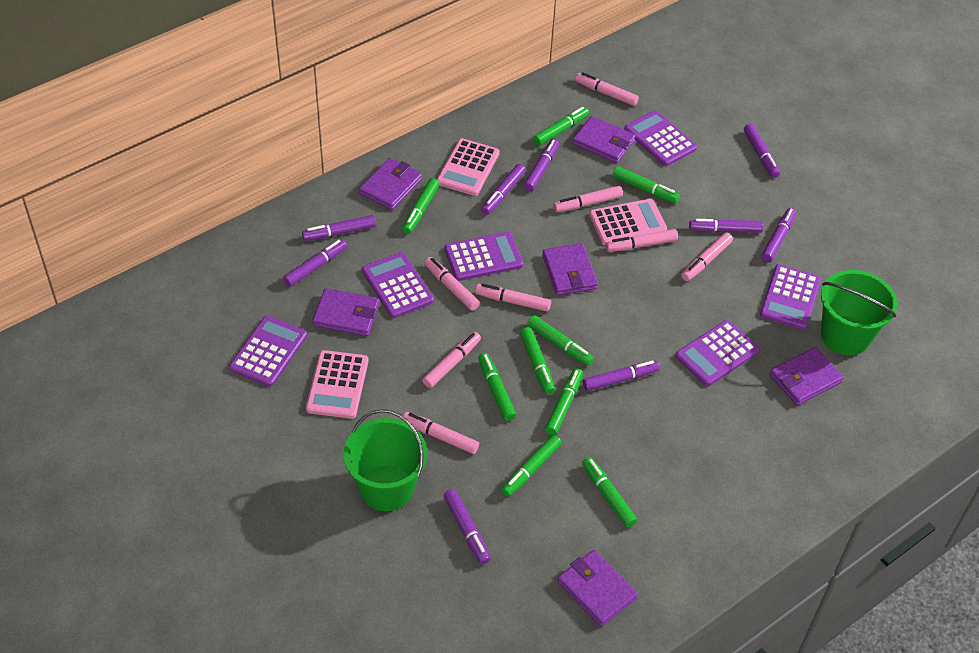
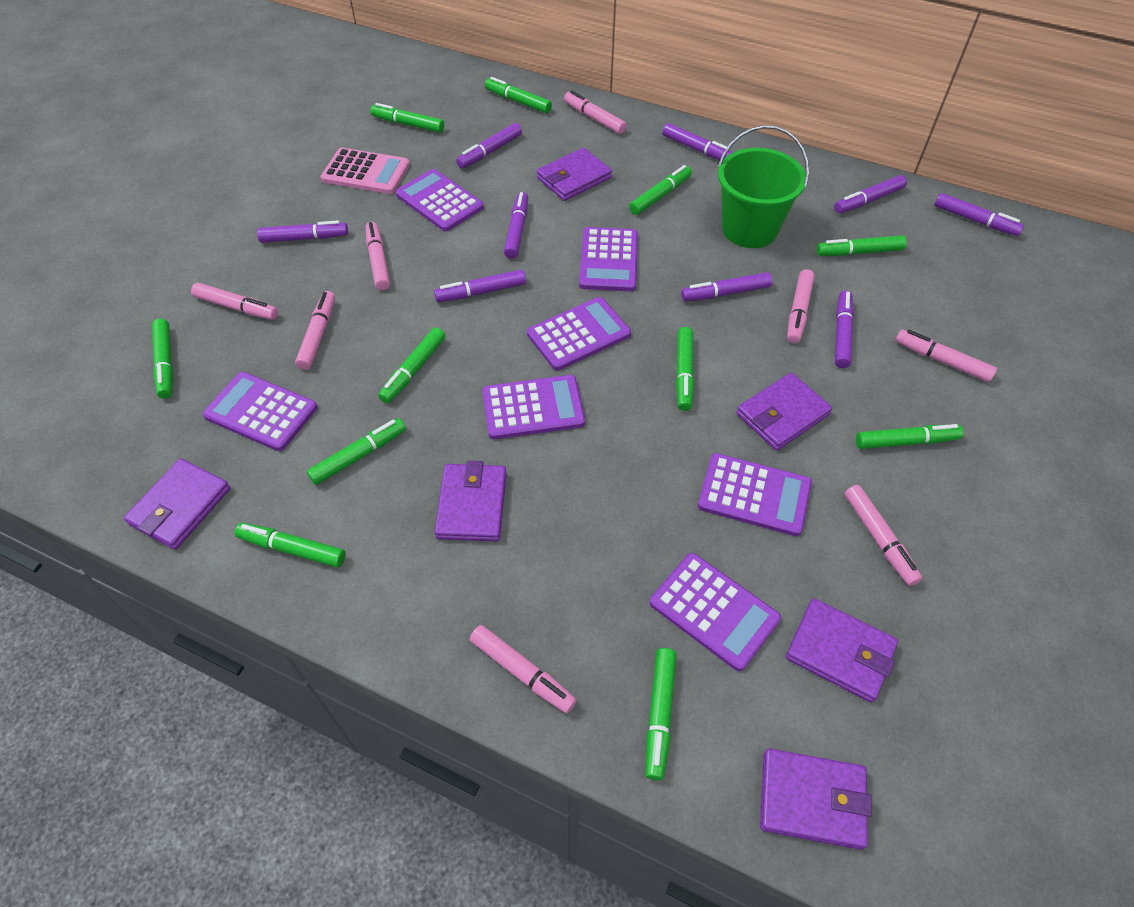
green bucket: [343,409,427,511] [821,270,898,355] = 2 -> [718,125,809,248] = 1
green marker: [402,178,440,234] [478,353,516,421] [501,435,562,497] [520,327,555,394] [527,315,594,366] [533,107,589,146] [545,368,583,435] [582,457,637,527] [613,166,680,203] = 9 -> [152,318,173,399] [235,523,346,567] [307,418,406,485] [370,103,444,133] [378,327,445,403] [485,77,552,113] [629,165,692,215] [645,648,676,781] [676,327,694,411] [816,235,907,256] [856,424,963,449] = 11
pink calculator: [306,350,369,419] [437,138,500,196] [589,199,667,245] = 3 -> [320,147,410,194] = 1
purple calculator: [229,316,307,387] [362,252,434,318] [445,232,523,281] [624,110,697,166] [675,320,760,386] [760,264,821,330] = 6 -> [203,372,318,451] [395,169,484,231] [482,375,585,439] [527,297,631,371] [579,227,638,291] [650,553,781,671] [698,453,812,536] = 7

